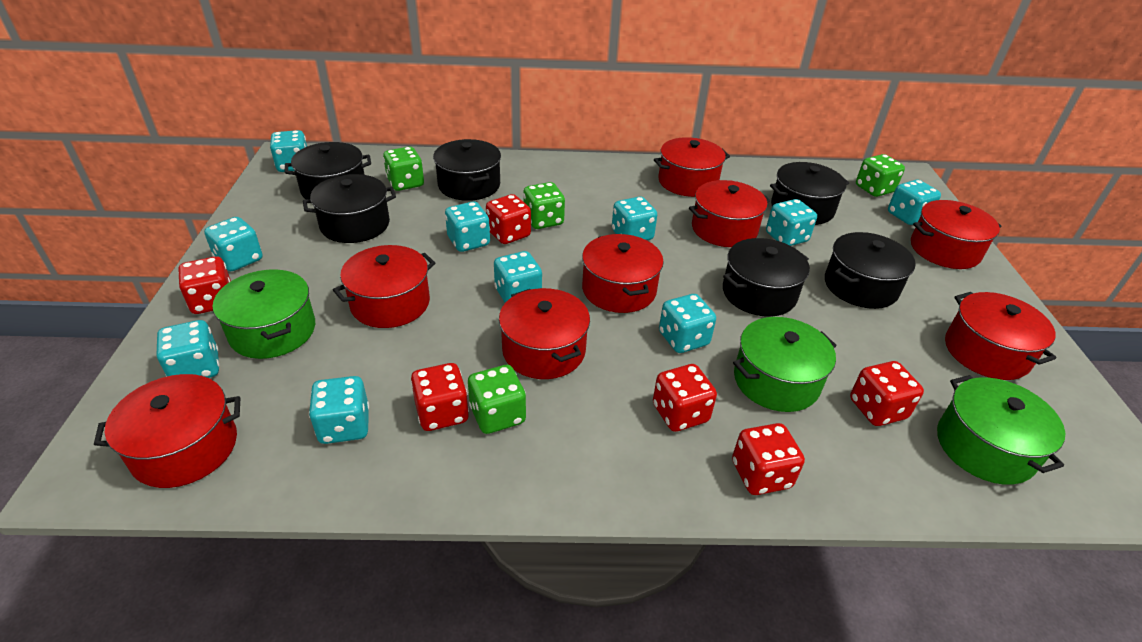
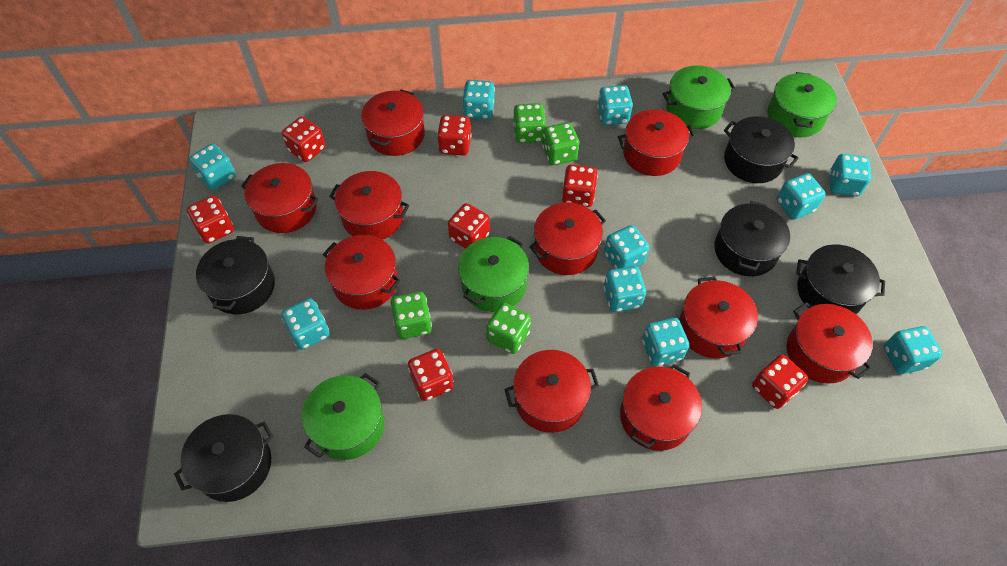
black pot: [285,142,371,199] [303,174,396,243] [433,139,501,201] [723,238,810,317] [770,162,849,225] [825,232,916,309] = 6 -> [174,414,273,502] [196,236,275,314] [714,201,790,276] [724,116,799,183] [796,244,885,314] = 5
green pot: [212,269,315,359] [733,317,837,412] [937,375,1065,485] = 3 -> [302,373,384,460] [458,236,529,312] [663,66,736,129] [767,72,837,137] = 4
red dice: [178,256,231,314] [411,363,469,431] [486,194,531,244] [653,364,717,432] [732,423,805,495] [850,361,924,426] = 6 -> [187,196,234,244] [282,116,325,162] [408,349,454,401] [437,115,472,156] [448,203,490,249] [562,164,598,207] [752,354,808,409] = 7
red pot: [94,374,240,488] [333,245,435,328] [499,288,590,379] [582,234,664,313] [654,137,730,197] [689,180,770,247] [911,200,1001,269] [945,292,1056,380] = 8 -> [241,163,318,233] [323,235,401,310] [329,171,409,240] [361,90,425,156] [504,350,599,433] [529,202,606,275] [618,109,695,176] [620,364,702,451] [679,277,758,358] [787,302,873,384] = 10

